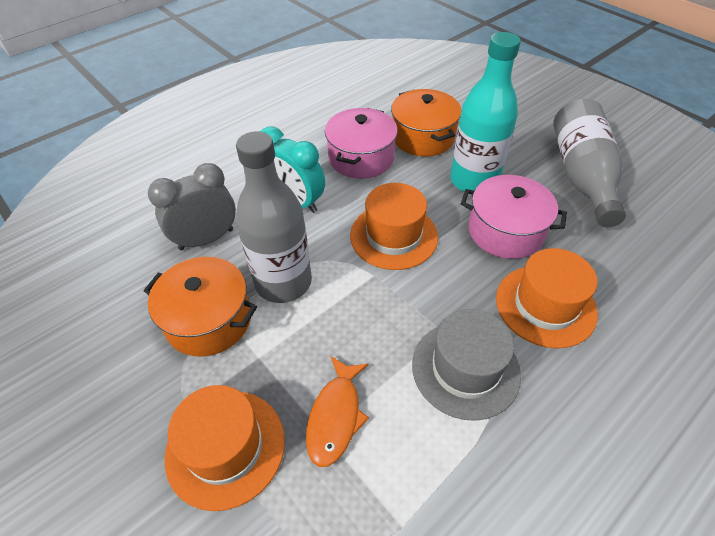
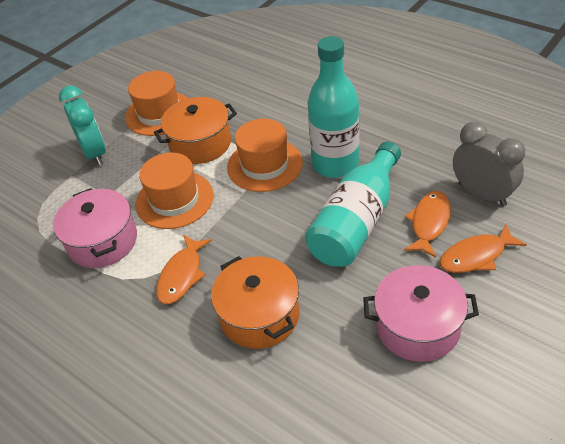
grey bottle: [236,131,312,303] [553,99,626,227] = 2 -> none = 0
grey hat: [412,309,521,421] = 1 -> none = 0
orange fish: [306,356,369,467] = 1 -> [156,234,212,304] [404,191,451,258] [439,224,527,273] = 3
turquoise bottle: [450,32,521,192] = 1 -> [305,141,401,267] [308,36,360,178] = 2

